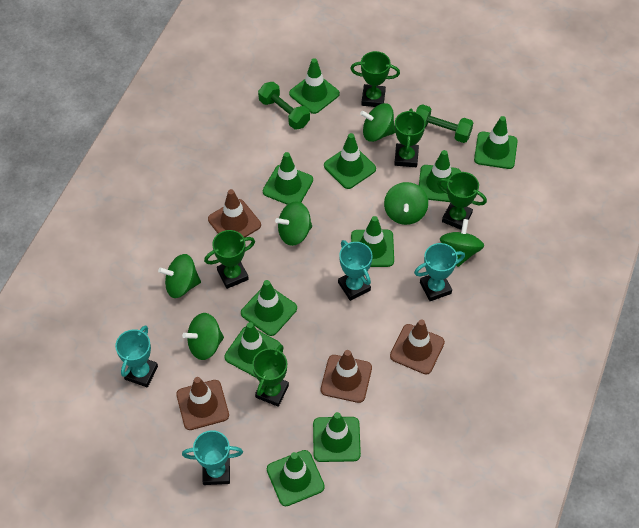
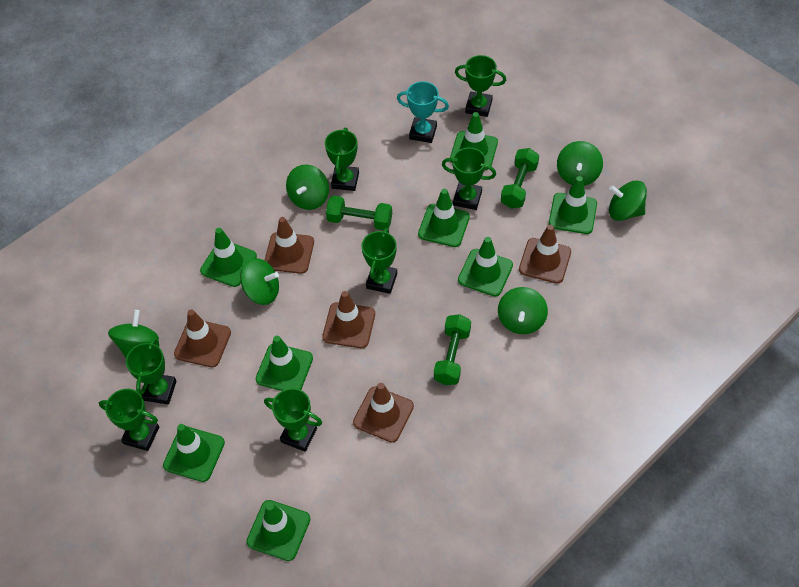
brown traffic cone: [176,377,229,430] [208,189,261,237] [321,350,372,403] [390,319,445,374] = 4 -> [174,309,231,367] [264,217,314,274] [322,291,375,348] [353,383,414,443] [519,224,571,284] = 5
green dumbbell: [258,82,310,130] [416,104,473,143] = 2 -> [326,196,392,230] [434,314,471,385] [501,148,539,208] = 3
green traffic cone: [224,322,281,377] [241,280,297,336] [263,152,313,205] [267,450,325,506] [289,58,340,114] [313,412,361,462] [324,133,376,189] [351,216,394,267] [419,150,461,202] [474,116,518,169] = 10 -> [163,424,225,482] [200,228,257,287] [246,500,310,561] [256,336,313,391] [418,189,470,247] [450,112,498,170] [458,237,513,296] [549,176,597,234] = 8
green trophy: [204,230,255,289] [252,345,289,407] [350,51,400,107] [394,109,426,167] [437,172,487,230] = 5 -> [99,389,159,451] [126,338,177,404] [264,388,322,452] [325,128,359,191] [362,228,397,294] [442,147,496,210] [455,55,506,117] = 7
turquoise trophy: [115,325,158,387] [182,430,243,485] [338,240,372,301] [414,243,465,301] = 4 -> [397,81,449,143] = 1

